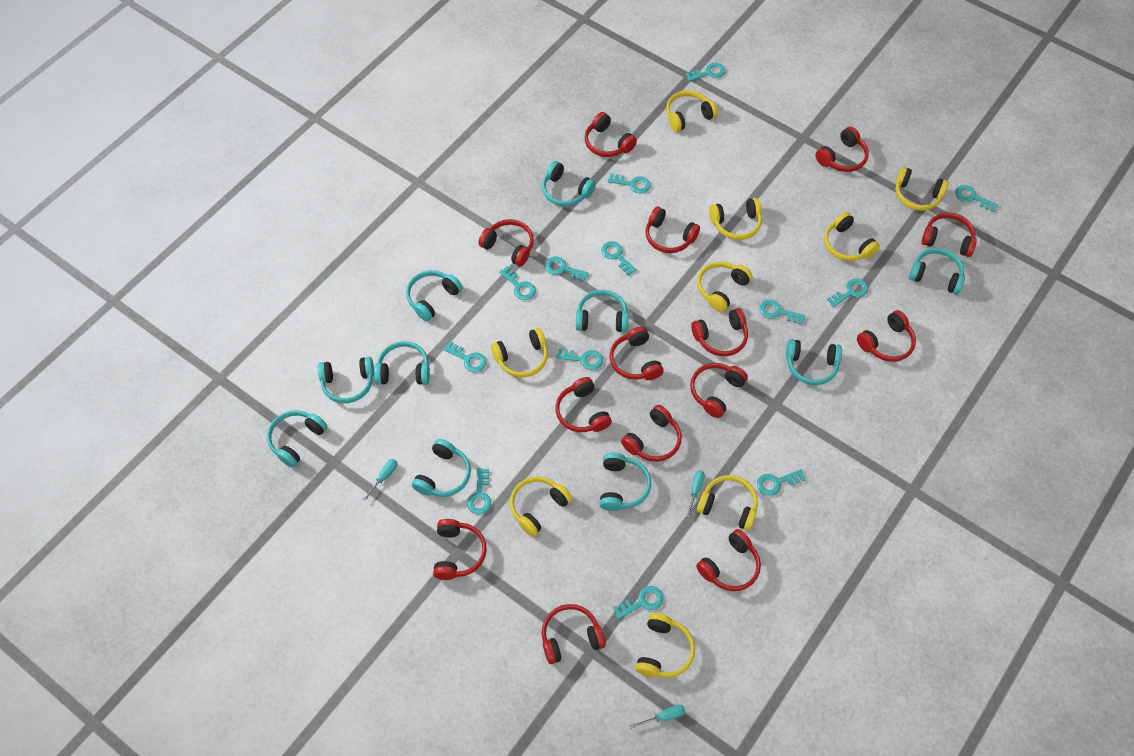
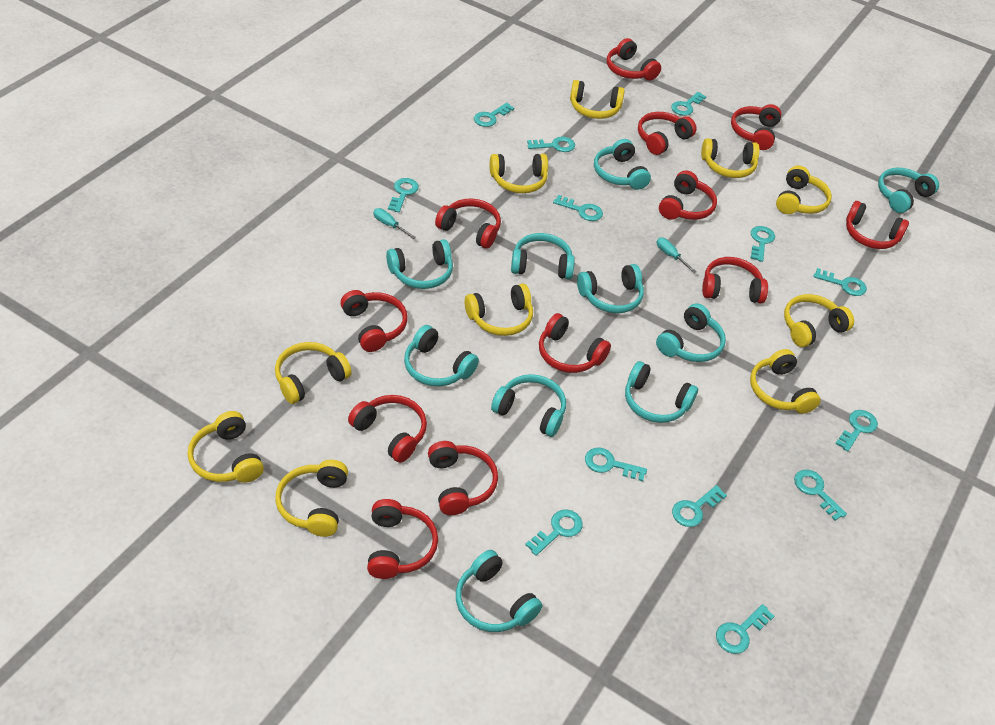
red headphones: [433,519,487,580] [478,219,534,266] [542,604,606,664] [555,377,612,432] [584,112,637,157] [609,327,664,380] [621,405,682,462] [645,207,700,253] [690,363,748,418] [691,308,748,356] [696,529,761,591] [815,127,869,172] [857,310,916,362] [922,212,977,257] = 14 -> [341,290,407,352] [348,395,427,463] [367,499,438,579] [428,441,498,515] [435,199,501,249] [539,313,611,373] [607,38,661,81] [638,112,697,155] [659,170,717,220] [702,257,768,303] [731,104,781,150] [846,201,909,249] = 12
turquoise screwdriver: [363,459,398,501] [630,705,685,728] [686,471,705,518] = 3 -> [373,208,416,239] [657,238,697,273] = 2
yellow headphones: [491,328,548,377] [510,476,572,536] [636,613,695,678] [666,90,718,132] [697,261,753,312] [697,475,758,531] [709,198,762,240] [824,212,880,261] [895,167,949,211] = 9 -> [187,411,264,483] [275,342,352,404] [275,460,348,537] [465,283,533,336] [490,154,548,193] [570,80,625,119] [701,138,760,178] [750,349,821,414] [776,166,832,214] [784,294,854,347] = 10

